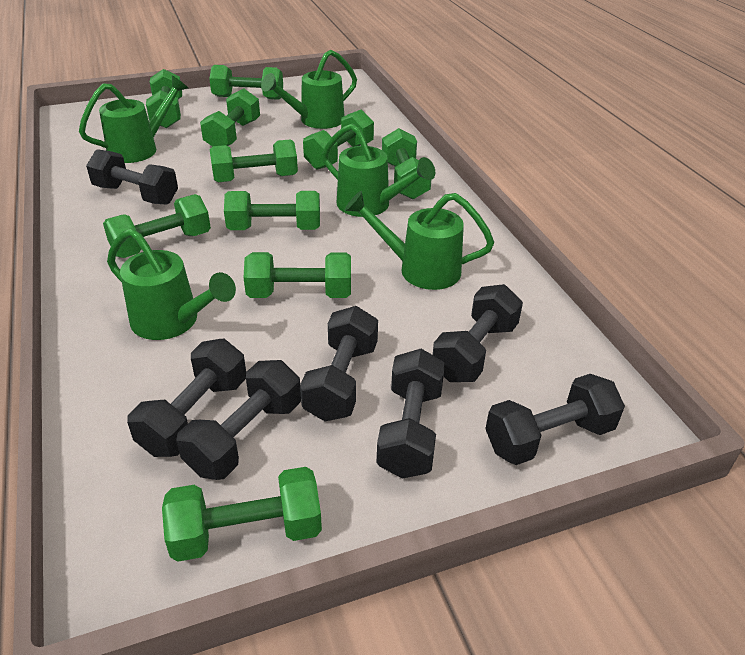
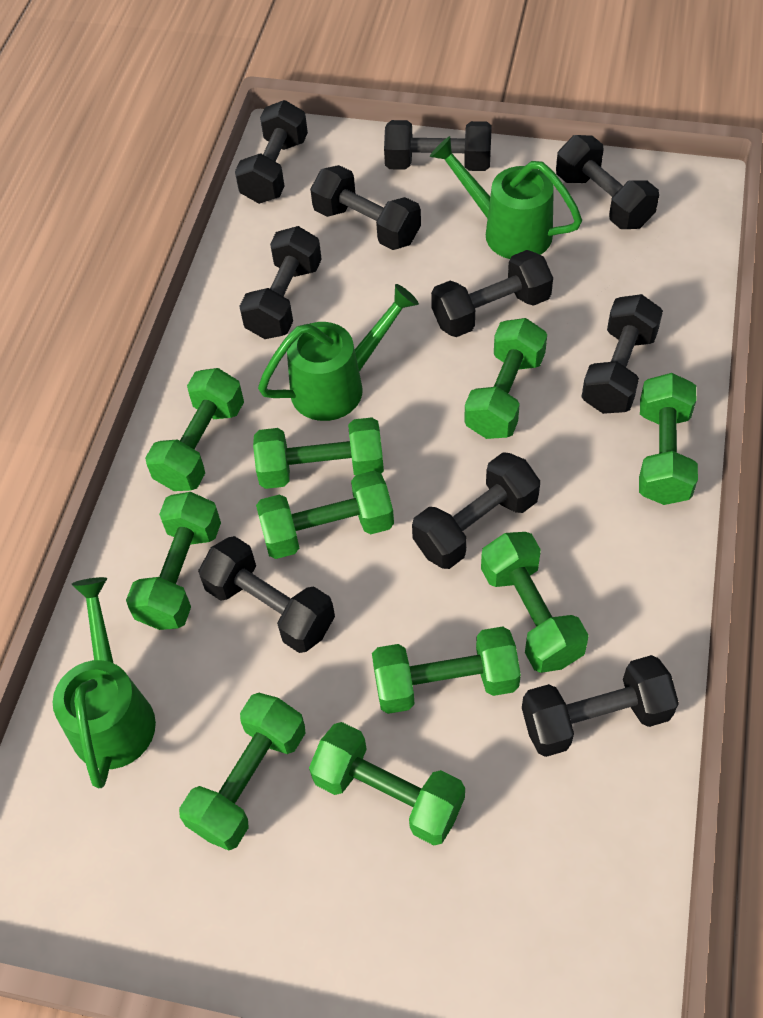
black dumbbell: [86,149,178,204] [127,339,246,457] [176,360,301,480] [300,306,378,421] [377,349,445,478] [433,284,523,382] [485,374,625,465] = 7 -> [198,536,335,653] [235,100,308,204] [239,226,322,339] [310,165,421,250] [384,120,492,171] [412,452,541,569] [431,250,553,337] [522,655,679,757] [556,135,659,229] [582,294,663,414] = 10
green watering can: [79,75,188,163] [107,228,236,340] [261,50,357,129] [322,124,435,217] [345,191,494,290] = 5 -> [53,577,156,788] [258,284,419,421] [430,136,582,259] = 3

